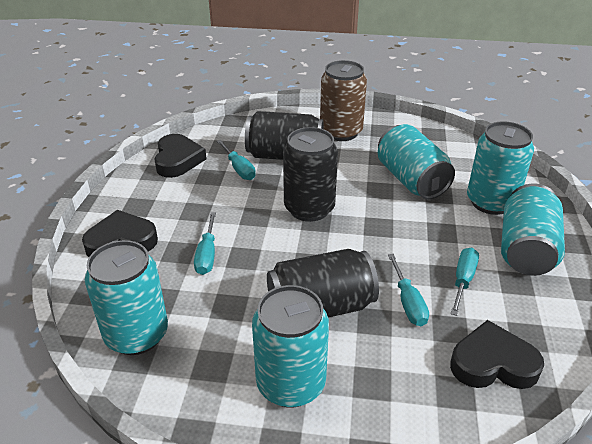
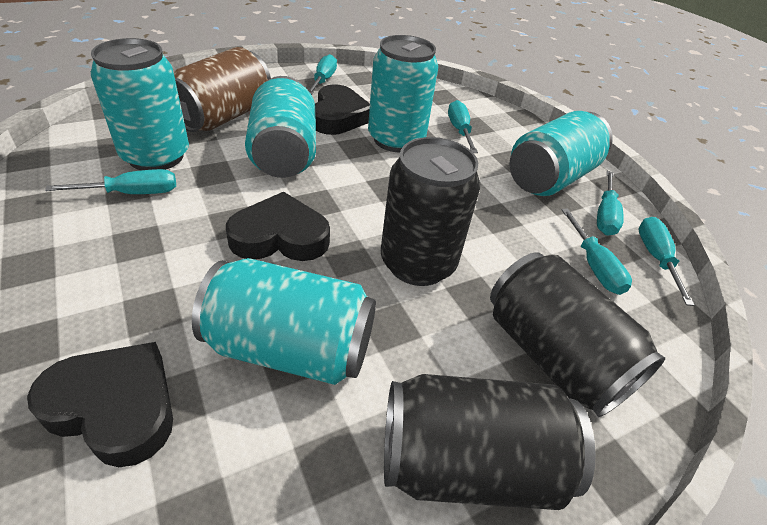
turquoise screwdriver: [194,212,216,275] [217,140,256,180] [388,254,429,326] [451,248,479,316] = 4 -> [45,169,176,194] [308,54,337,95] [448,100,478,153] [561,208,632,295] [597,171,624,235] [639,217,695,306] = 6

